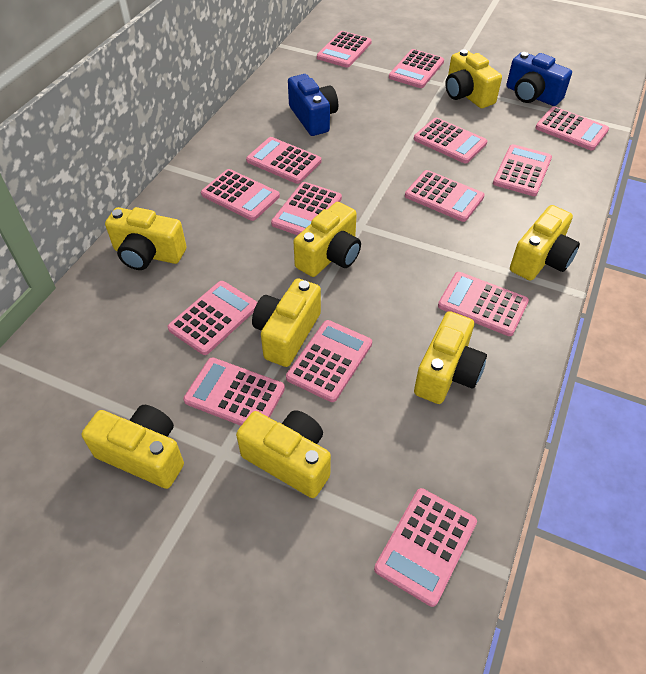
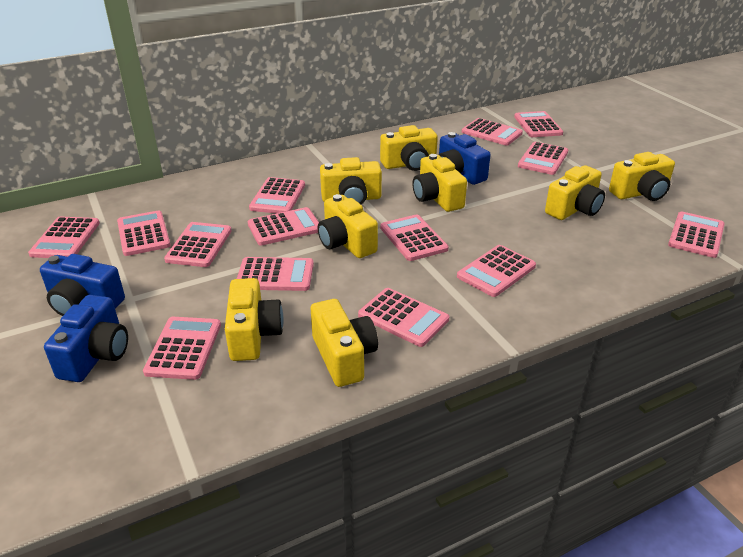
blue camera: [288,74,338,136] [506,52,572,106] = 2 -> [40,254,125,316] [44,295,128,382] [439,132,491,185] = 3

